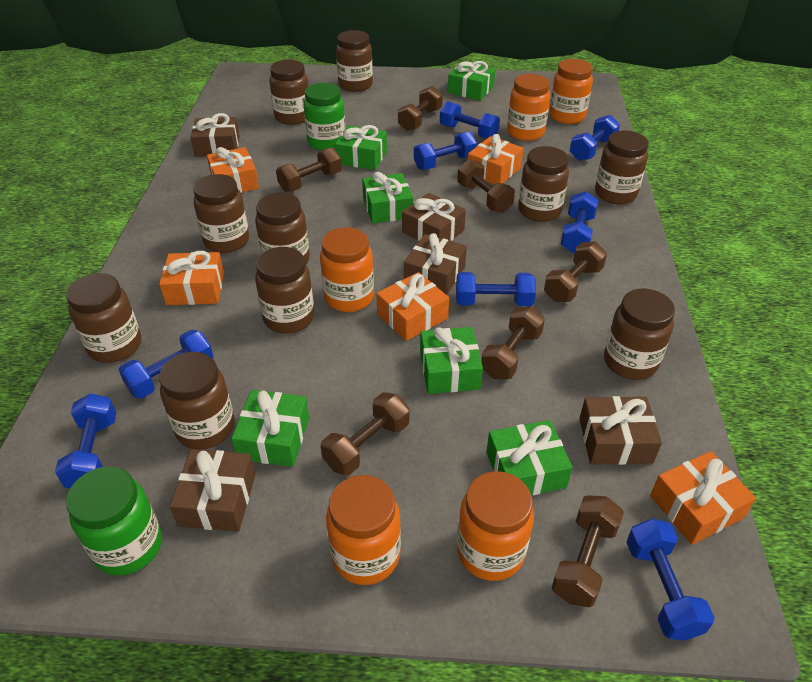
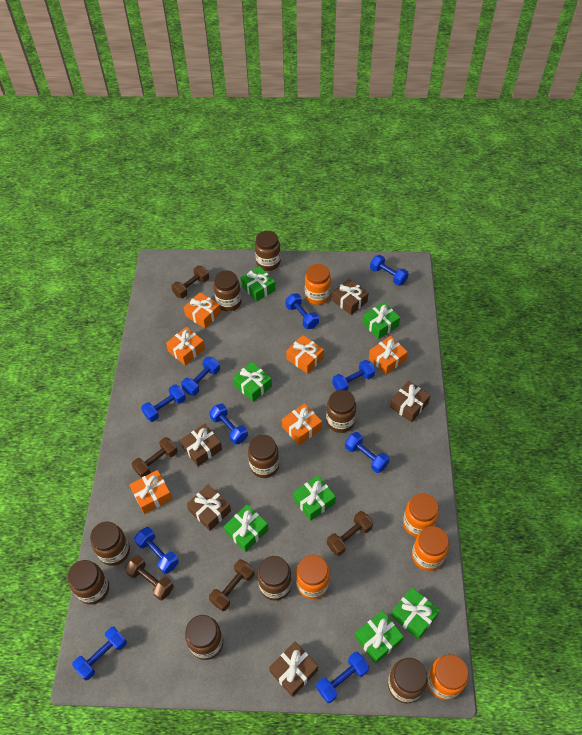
blue dumbbell: [55,393,116,488] [119,329,214,399] [414,132,477,170] [440,101,500,139] [456,272,536,306] [561,191,599,253] [570,115,620,161] [627,519,715,641] = 8 -> [72,626,127,680] [134,527,179,574] [141,384,186,422] [181,357,220,396] [209,404,248,445] [285,293,319,329] [316,652,369,703] [332,360,375,391] [345,432,390,473] [370,255,409,286] = 10
brown dumbbell: [276,147,342,192] [321,392,410,475] [398,86,443,131] [457,159,515,213] [481,306,545,379] [544,241,607,302] [552,495,624,607] = 7 -> [125,555,174,600] [131,437,178,478] [171,266,209,298] [209,559,255,611] [327,511,373,556] = 5
brown jar: [66,273,141,363] [159,352,235,450] [193,174,249,253] [255,192,310,264] [255,247,314,334] [269,60,309,125] [336,30,373,92] [518,146,569,222] [595,130,649,204] [604,288,675,380] = 10 -> [67,560,109,605] [90,522,130,566] [185,615,223,660] [214,271,241,312] [248,435,279,478] [255,231,281,271] [257,556,292,601] [326,390,356,433] [388,658,428,703] = 9
green gift: [231,390,309,467] [335,125,387,170] [362,172,413,224] [420,327,483,394] [448,61,495,101] [486,420,573,495] = 6 -> [224,505,269,552] [233,362,272,402] [240,266,276,302] [293,475,336,521] [355,611,404,664] [363,302,400,339] [391,587,440,640] = 7
green jar: [66,466,162,576] [304,83,346,151] = 2 -> none = 0
orange gift: [159,251,224,305] [207,147,259,193] [376,272,449,341] [468,134,524,185] [650,451,756,545] = 5 -> [129,470,172,514] [166,327,205,365] [184,292,221,328] [282,403,322,445] [286,335,324,374] [369,336,408,375] = 6

